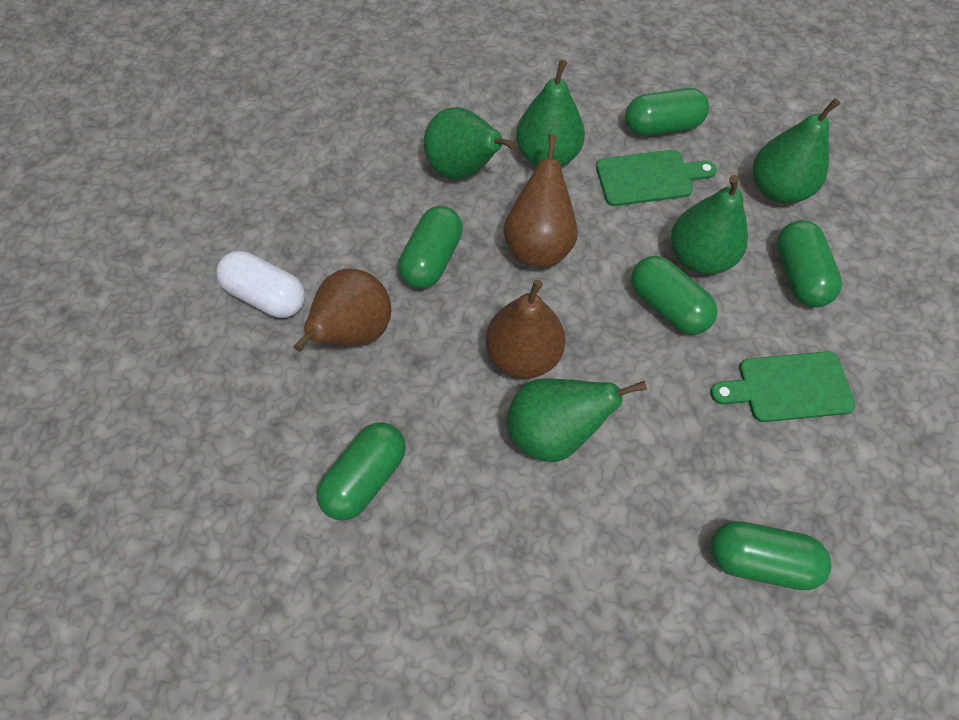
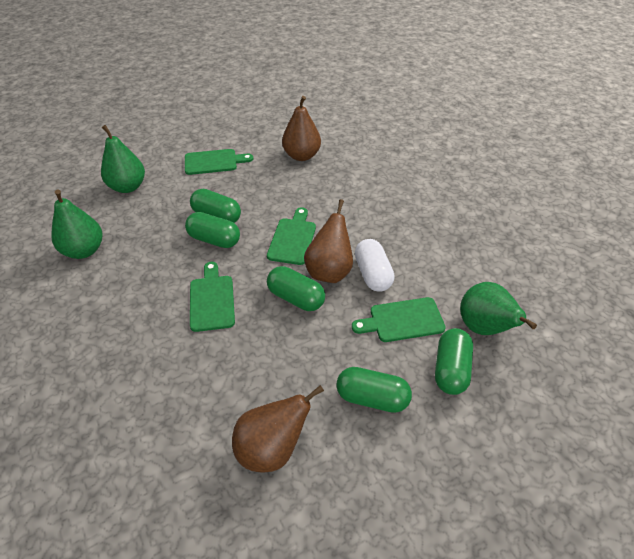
green capsule: [317,422,406,521] [398,206,463,289] [625,88,709,136] [631,256,717,335] [710,521,831,590] [776,220,842,307] = 6 -> [185,212,240,248] [190,189,241,223] [267,266,325,311] [336,367,412,413] [435,328,473,395] = 5
green cutting board: [596,150,717,206] [711,351,856,422] = 2 -> [185,149,253,175] [190,262,235,332] [267,207,316,265] [352,297,446,342] = 4
green pear: [424,107,516,180] [506,378,647,462] [516,60,585,166] [671,175,748,275] [753,98,841,204] = 5 -> [51,190,103,259] [101,125,145,193] [460,282,537,335] = 3

